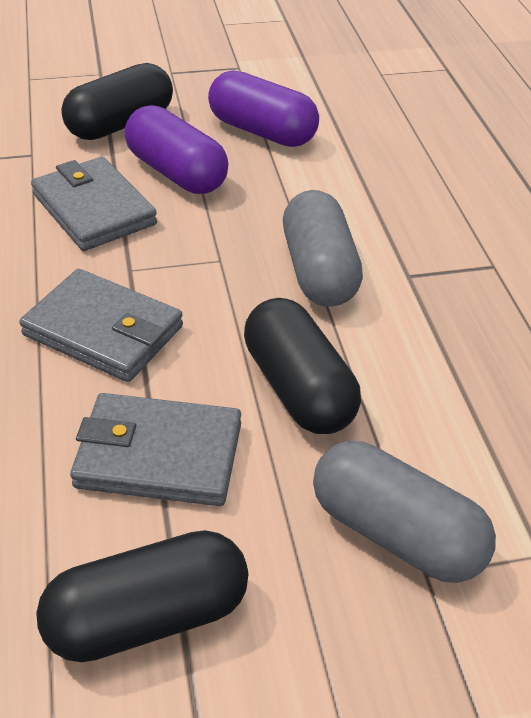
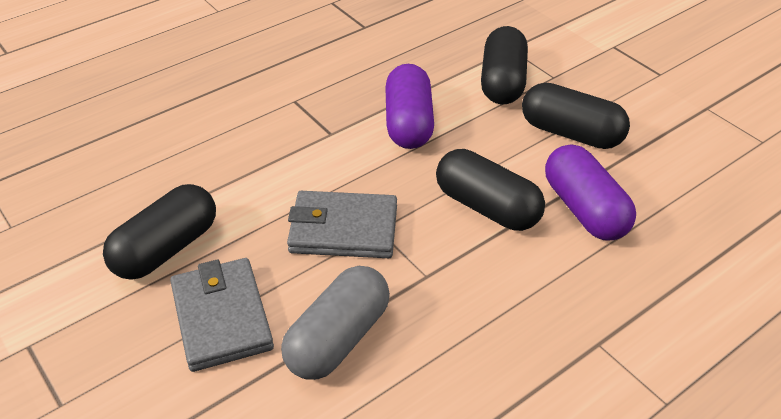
black capsule: [36,530,248,662] [61,63,173,140] [244,298,361,434] = 3 -> [103,184,216,280] [436,149,545,231] [481,26,528,104] [522,83,630,149] = 4
grey capsule: [283,190,363,307] [313,441,496,583] = 2 -> [281,266,390,380] = 1
grey wallet: [19,269,183,382] [31,157,157,251] [70,393,241,506] = 3 -> [170,258,274,372] [287,191,397,258] = 2

